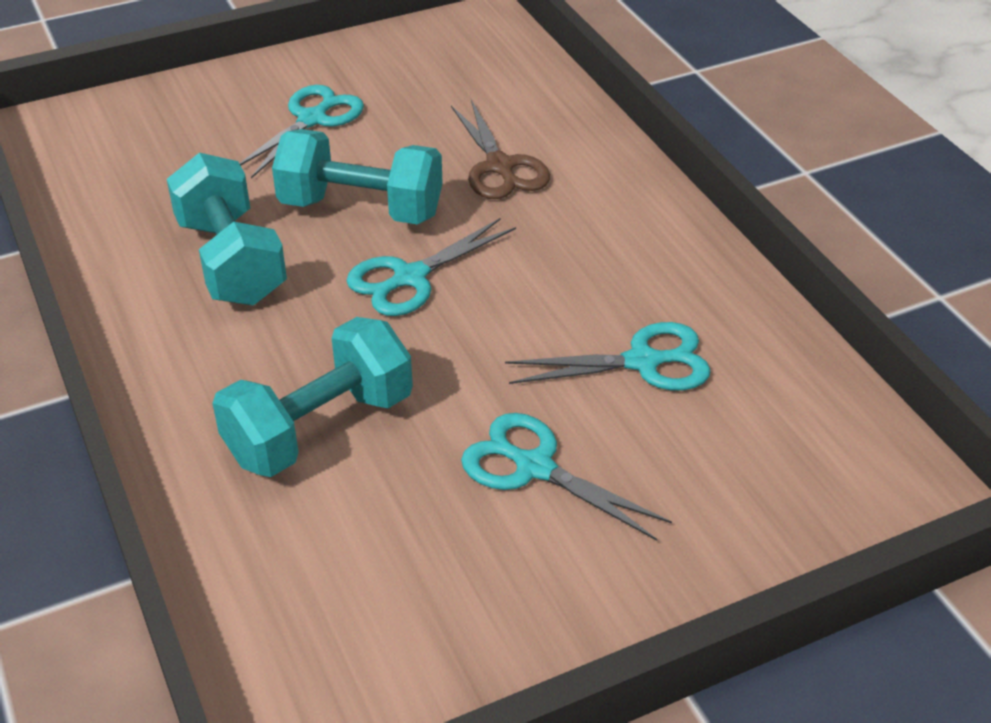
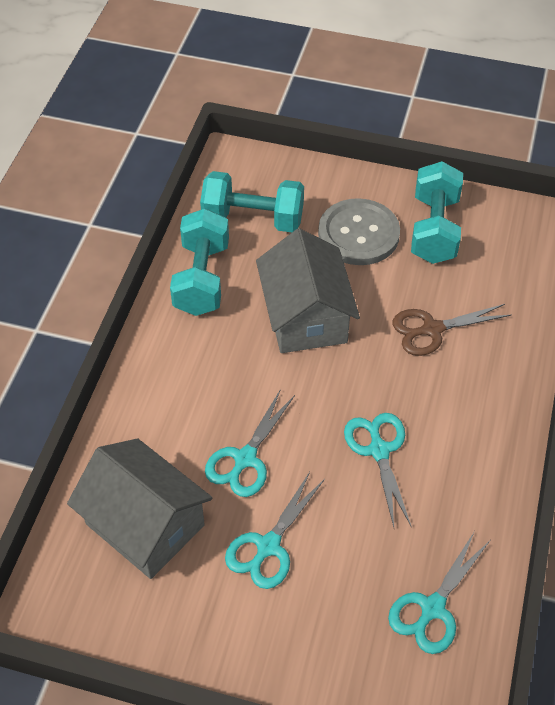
grey button: none = 0 -> [318,198,400,265] = 1
grey house: none = 0 -> [67,438,212,579] [256,228,360,353] = 2

